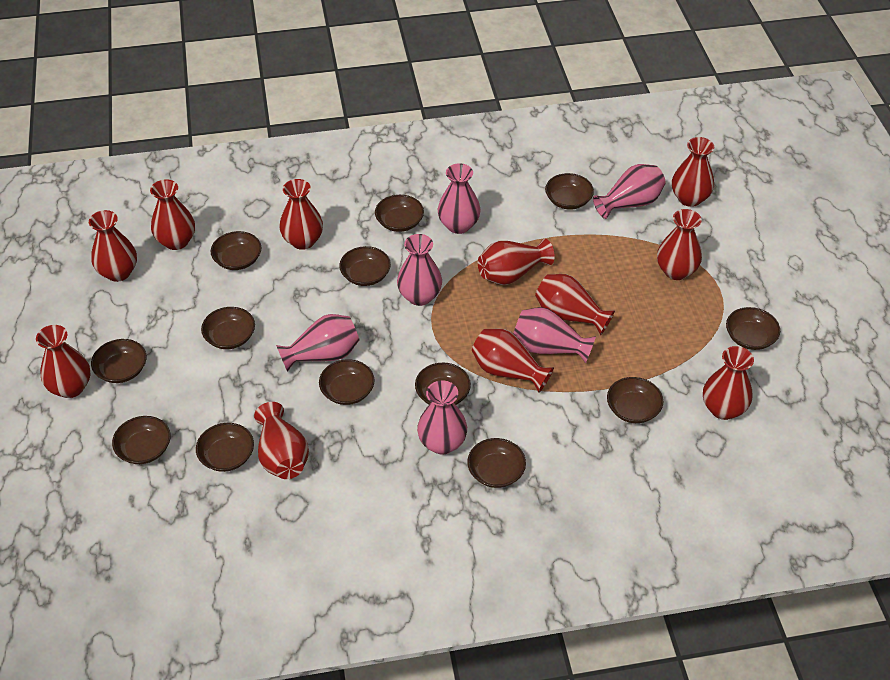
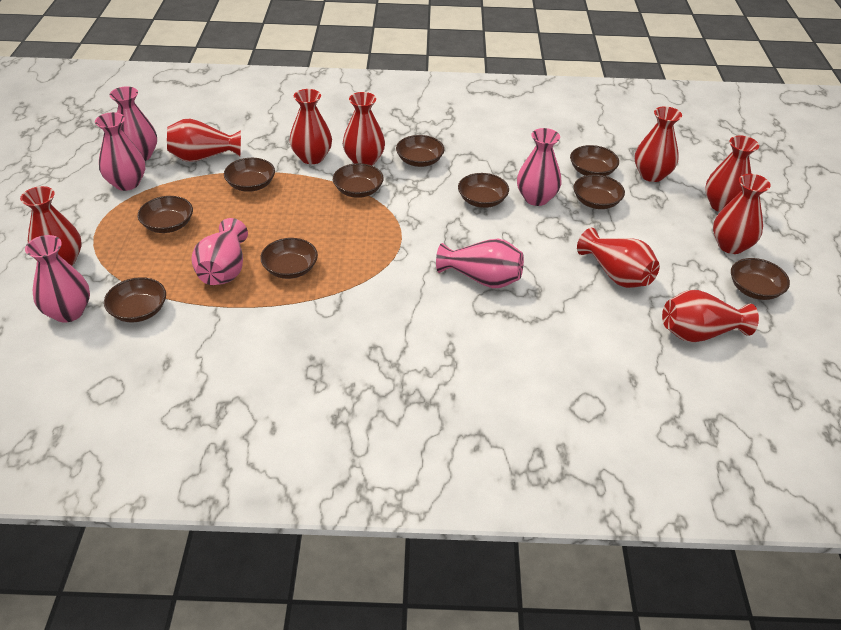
brown bowl: [91,339,146,383] [112,416,171,464] [196,423,254,472] [201,307,255,349] [211,231,262,270] [319,359,375,405] [339,246,391,286] [375,195,424,232] [415,363,471,405] [467,438,526,488] [545,173,594,209] [607,377,663,423] [726,307,780,350] = 13 -> [104,277,166,323] [138,196,193,233] [224,158,275,192] [260,238,318,279] [333,163,384,198] [396,135,444,167] [458,173,509,208] [570,145,619,176] [573,174,625,209] [731,258,790,300] = 10
red vase: [36,325,91,398] [89,210,137,282] [150,179,195,250] [254,402,309,479] [279,179,323,250] [472,328,554,393] [478,239,555,285] [535,274,615,335] [657,209,702,280] [672,137,714,207] [703,346,754,420] = 11 -> [20,186,82,266] [167,119,241,162] [289,89,332,164] [343,92,385,166] [577,228,660,288] [635,106,682,182] [662,290,759,343] [705,136,759,212] [713,174,771,254] = 9

